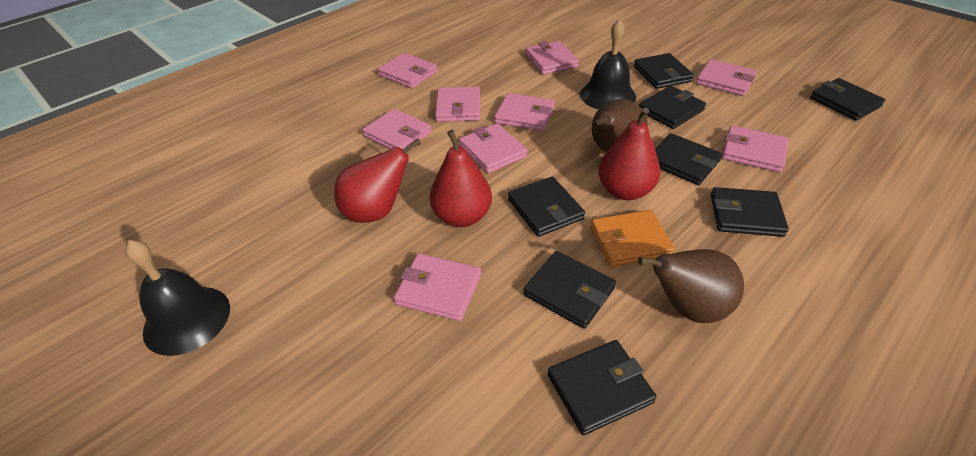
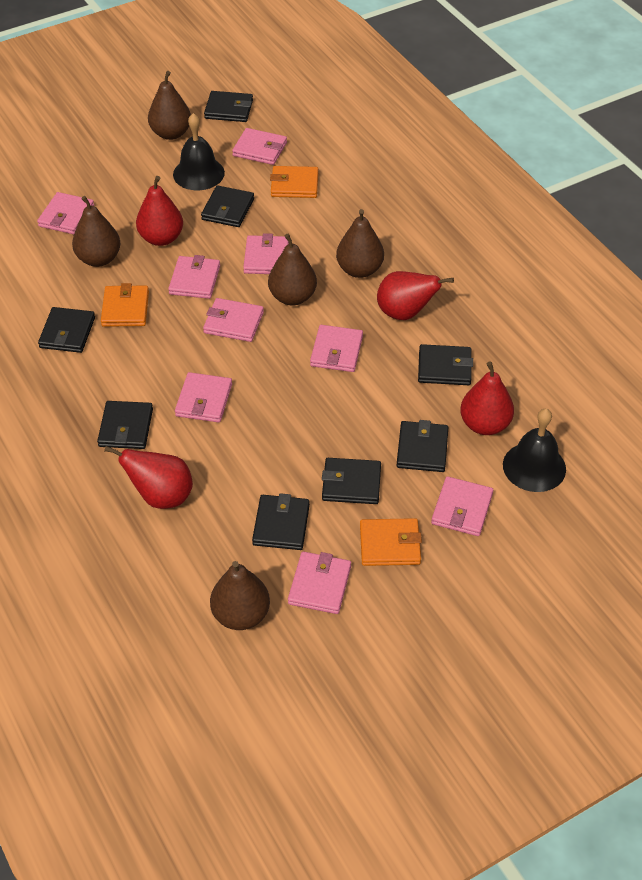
brown pear: [591,99,648,152] [638,249,744,323] = 2 -> [72,196,120,267] [148,71,191,140] [210,561,270,630] [268,234,317,305] [336,209,384,278] = 5
orange wallet: [591,210,675,267] = 1 -> [101,283,149,327] [270,166,318,198] [360,518,422,566] = 3
red pear: [334,138,421,223] [429,130,492,227] [598,108,660,200] = 3 -> [104,446,193,509] [136,176,183,246] [377,271,454,320] [460,362,514,435] = 4

